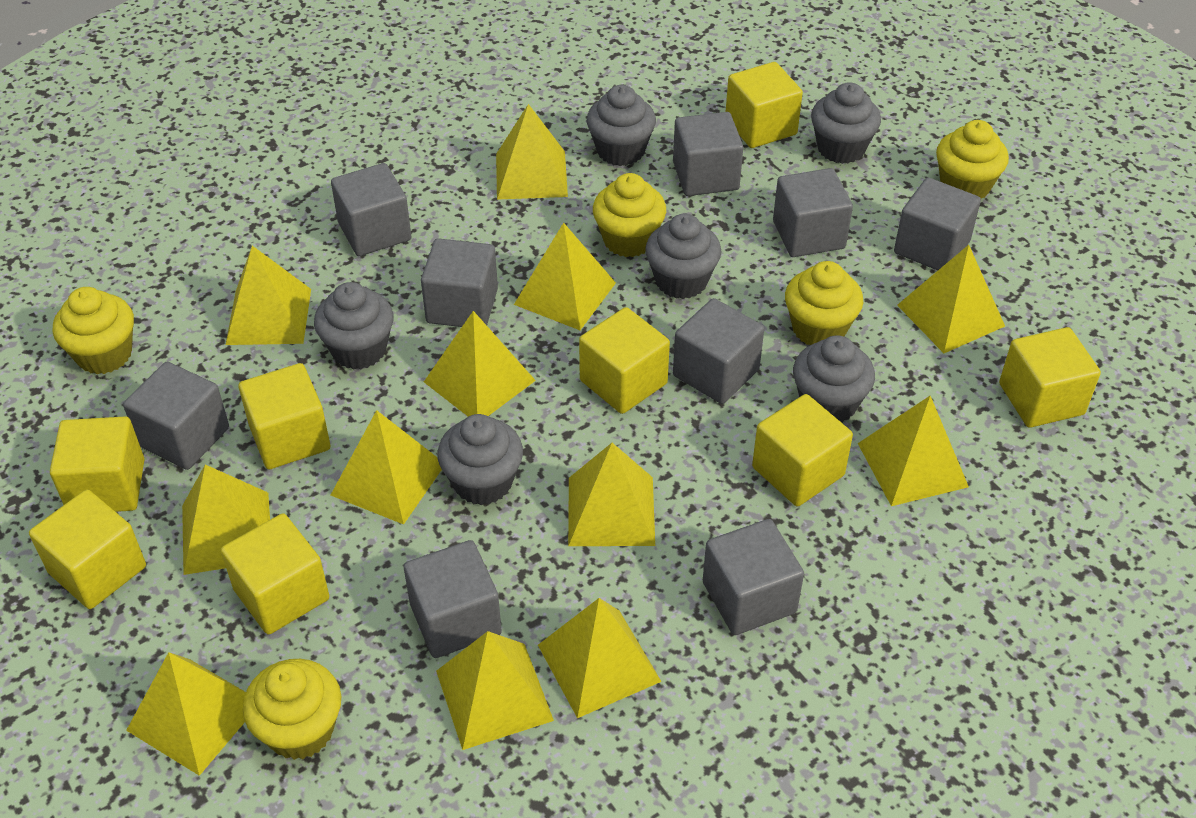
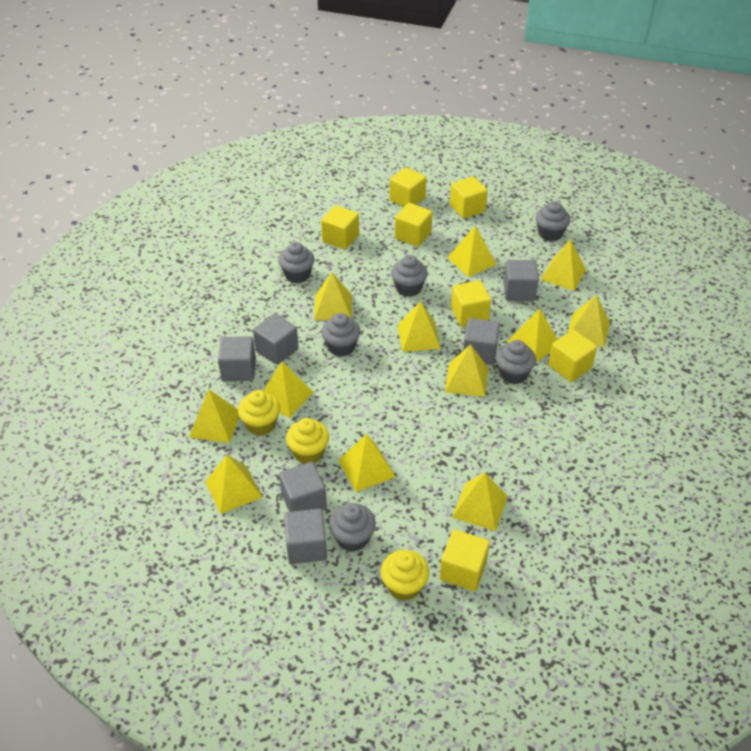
grey cube: [123,362,229,470] [331,163,412,256] [404,540,502,658] [421,238,498,327] [673,112,743,196] [673,298,764,404] [703,519,804,635] [773,168,853,257] [894,177,981,270] = 9 -> [218,336,256,381] [253,313,299,365] [279,462,327,512] [284,509,327,564] [463,318,500,365] [503,260,539,301] = 6
yellow cube: [29,489,146,609] [50,416,144,512] [221,513,329,634] [238,363,330,469] [579,307,670,414] [726,62,803,148] [752,394,853,506] [999,327,1101,428] = 8 -> [321,205,359,249] [389,167,427,207] [395,203,432,247] [440,530,490,591] [450,176,488,219] [451,280,491,327] [548,330,597,382] = 7
yellow cupcake: [53,287,134,374] [243,659,341,760] [593,173,666,257] [785,261,863,345] [936,120,1009,199] = 5 -> [238,390,280,436] [286,418,329,464] [381,550,429,601] = 3

